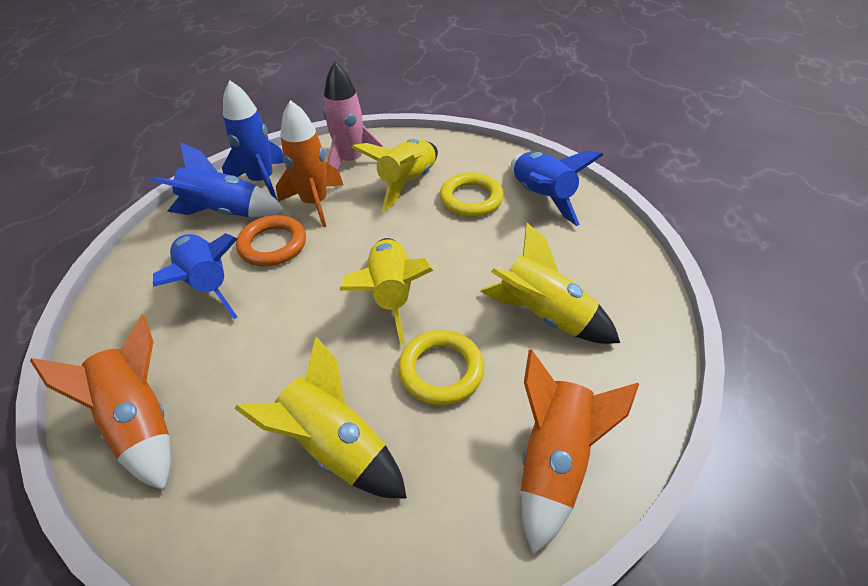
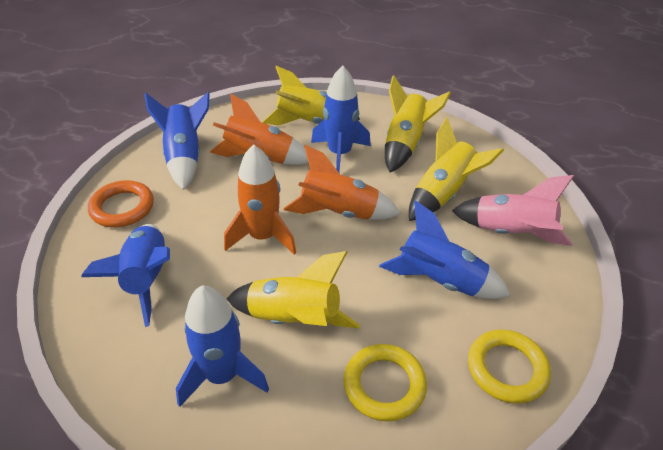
blue rocket: [151,143,284,217] [153,233,237,319] [222,80,284,200] [511,151,603,226] = 4 -> [81,224,170,327] [144,92,210,190] [176,286,269,407] [311,65,371,172] [379,200,510,299] = 5

